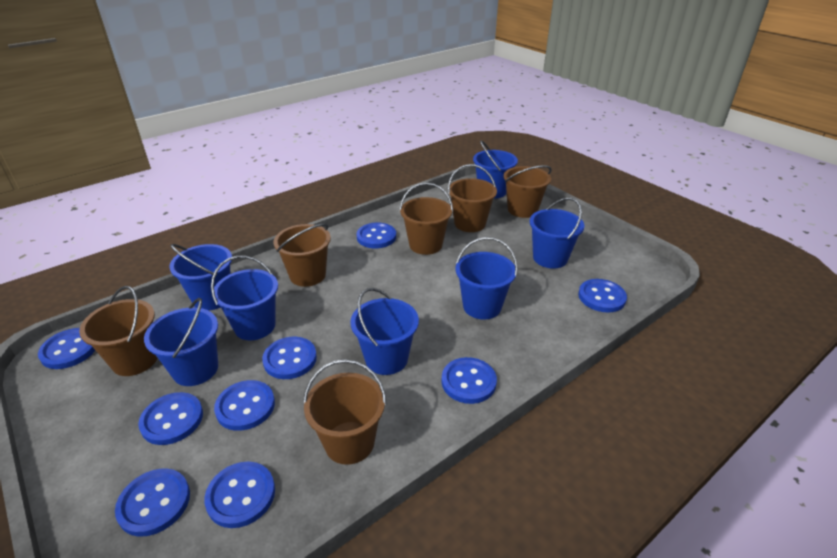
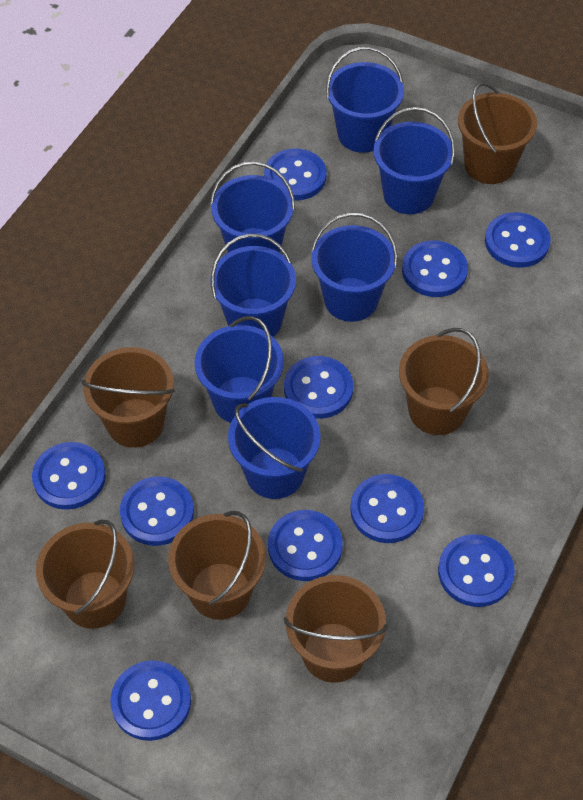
blue button: [38,328,95,369] [115,468,190,537] [138,392,203,445] [204,462,275,528] [214,380,275,431] [262,337,317,379] [356,223,396,248] [441,357,497,404] [578,279,627,313] = 9 -> [32,442,106,510] [110,660,191,741] [120,476,194,546] [264,149,326,201] [268,510,343,581] [284,356,353,419] [350,474,424,543] [402,240,468,297] [438,534,515,607] [485,212,551,268] = 10

